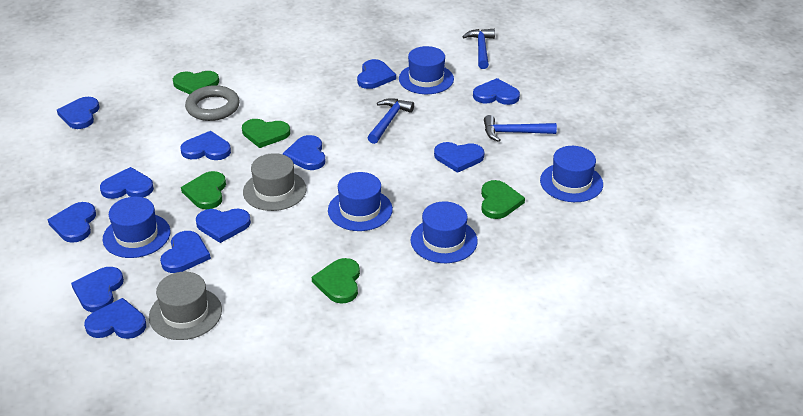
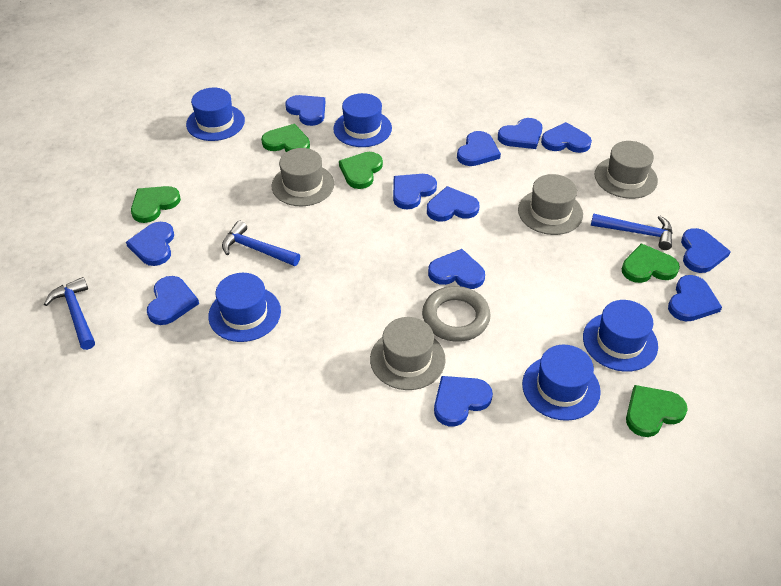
grey hat: [149,272,222,340] [243,153,307,211] = 2 -> [272,148,334,206] [370,317,446,390] [518,174,583,235] [595,141,658,199] = 4

